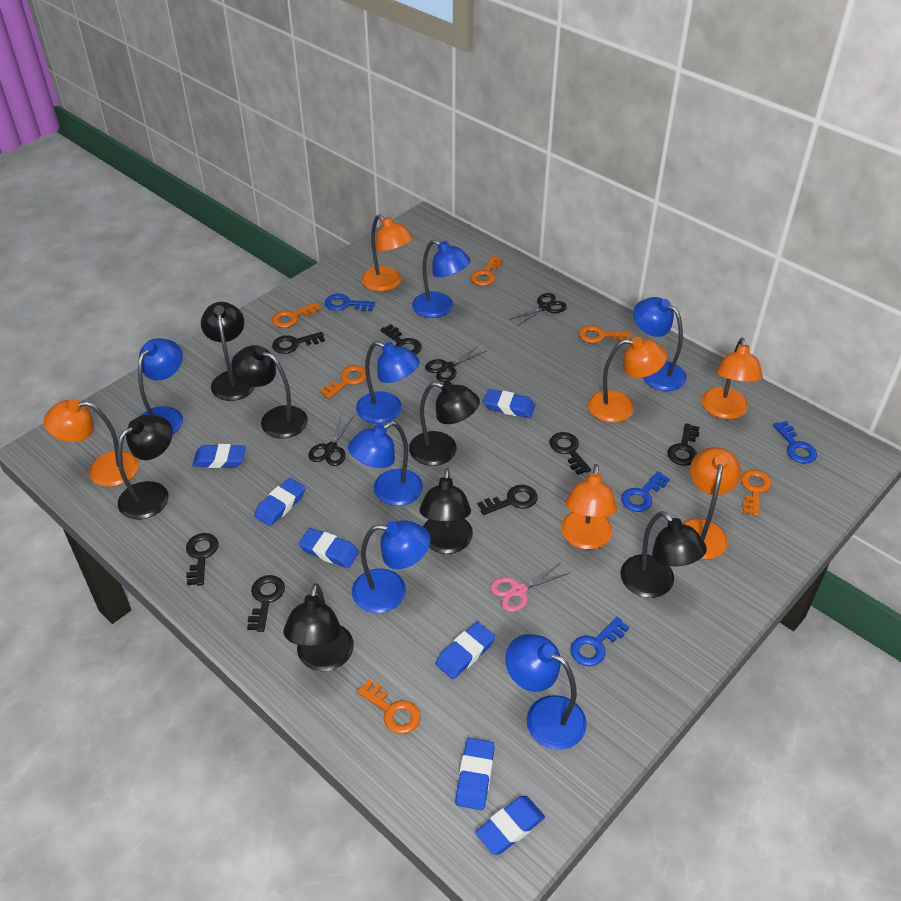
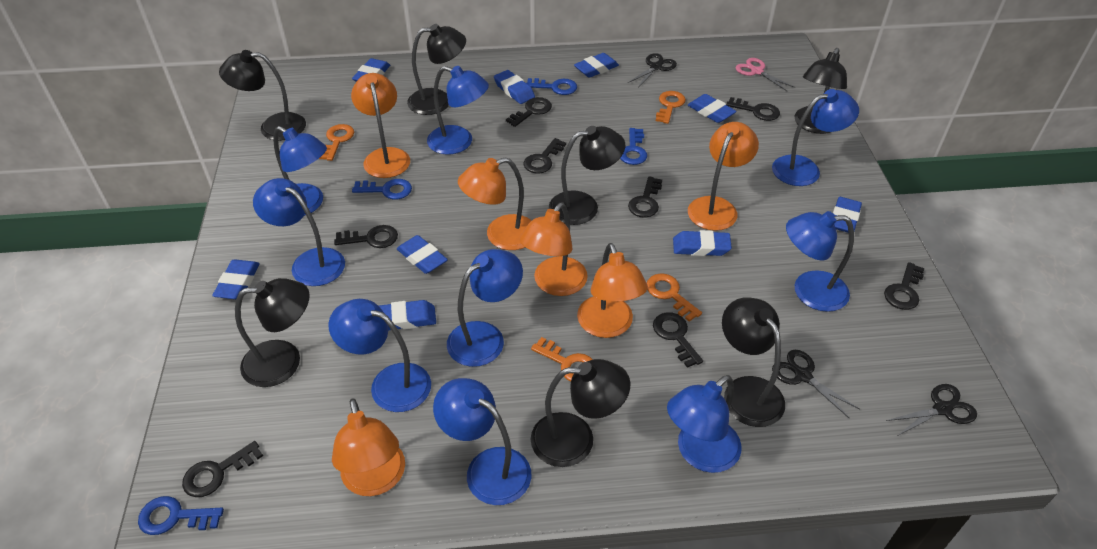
black key: [186,533,219,586] [247,575,285,632] [272,332,325,354] [380,324,422,355] [478,485,538,515] [549,432,591,475] [668,423,699,466] = 7 -> [182,441,263,497] [334,225,398,248] [506,97,552,127] [523,138,566,174] [628,176,662,218] [653,312,703,368] [726,97,780,121] [884,262,925,310] = 8
blue eraser: [192,444,246,468] [254,478,305,526] [299,528,359,568] [436,622,495,679] [455,738,495,810] [475,796,545,855] [484,389,535,418] = 7 -> [212,259,260,299] [352,58,390,82] [379,300,436,331] [397,235,448,274] [494,70,535,104] [574,53,619,78] [673,230,732,256] [688,94,736,123] [833,197,862,233] = 9
blue lamp: [138,338,183,434] [348,421,423,506] [352,520,430,613] [356,341,420,424] [412,240,471,318] [505,634,587,750] [633,297,687,391] = 7 -> [253,178,345,286] [273,126,327,216] [328,299,431,412] [427,66,489,155] [433,378,531,505] [447,249,523,367] [667,375,742,473] [772,89,859,186] [786,211,854,312] = 9
orange key: [272,302,321,328] [320,365,366,399] [357,680,421,734] [471,256,503,286] [579,325,631,343] [741,470,771,516] = 6 -> [319,124,354,161] [531,337,593,381] [647,273,702,322] [656,91,686,124] = 4

